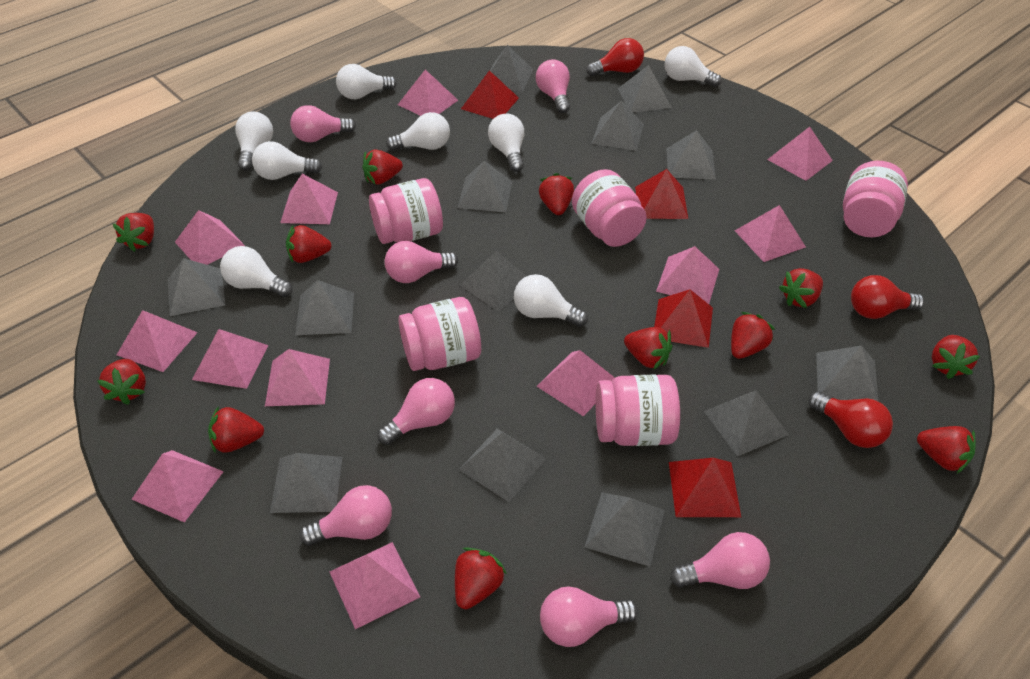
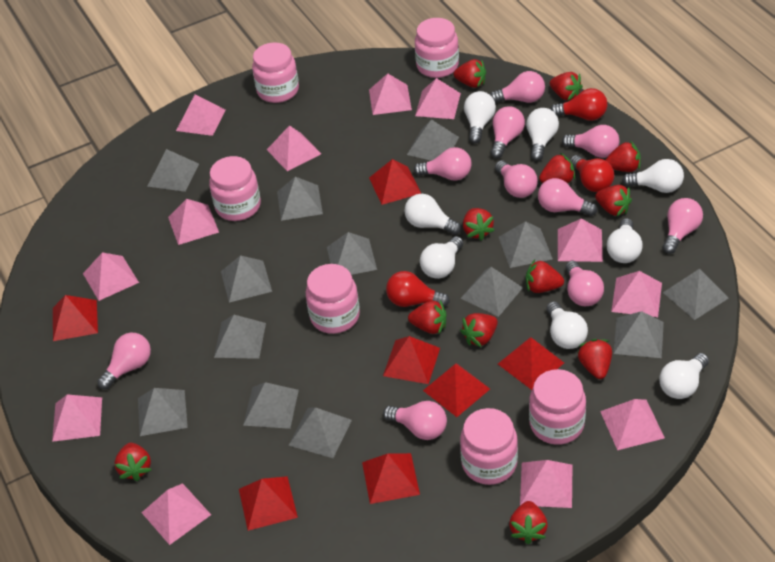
pink jar: [369,178,443,244] [398,297,481,371] [572,169,647,247] [596,374,680,446] [843,161,908,238] = 5 -> [209,156,261,221] [252,43,299,103] [306,264,360,334] [415,18,459,78] [460,408,518,485] [529,369,586,445] = 6
pink light bulb: [290,105,356,142] [300,485,392,546] [377,378,455,445] [384,241,458,283] [536,59,570,113] [540,586,638,647] [670,532,770,589] = 7 -> [97,333,151,389] [383,401,447,440] [414,147,472,181] [490,71,545,103] [491,106,525,158] [495,160,538,198] [538,178,597,216] [562,125,619,158] [566,261,604,306] [663,198,703,254] = 10
red pyramid: [461,70,519,119] [635,169,688,219] [654,289,713,348] [669,458,741,517] = 4 -> [53,295,98,341] [239,476,298,531] [362,453,420,504] [369,159,422,205] [383,336,440,384] [423,363,490,417] [498,337,564,390] = 7

